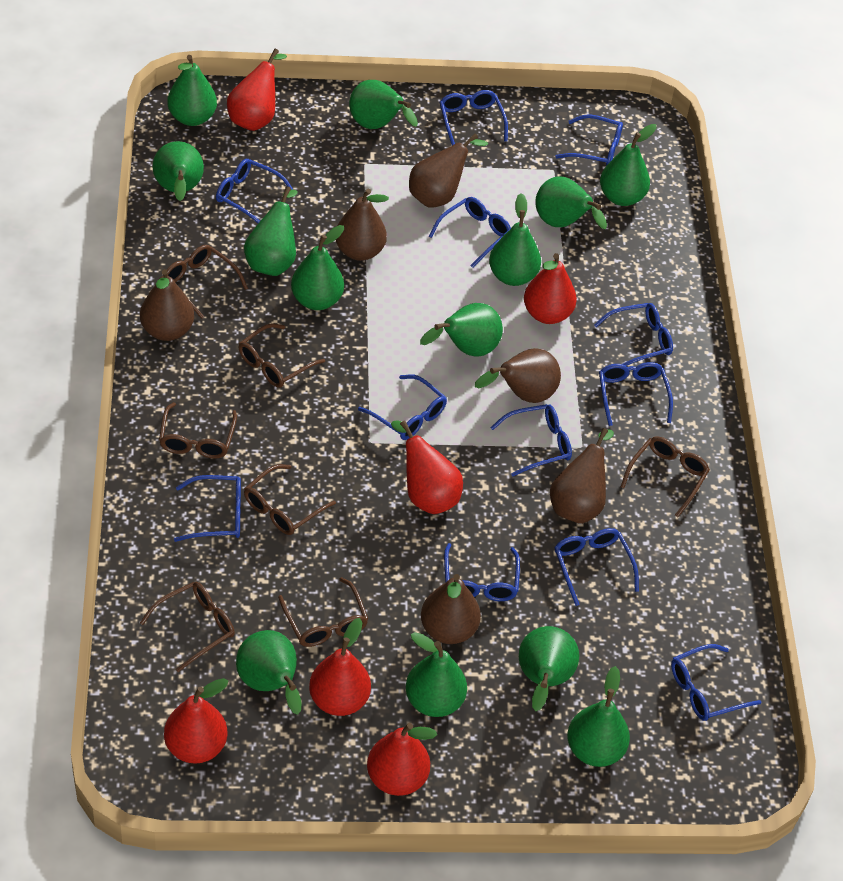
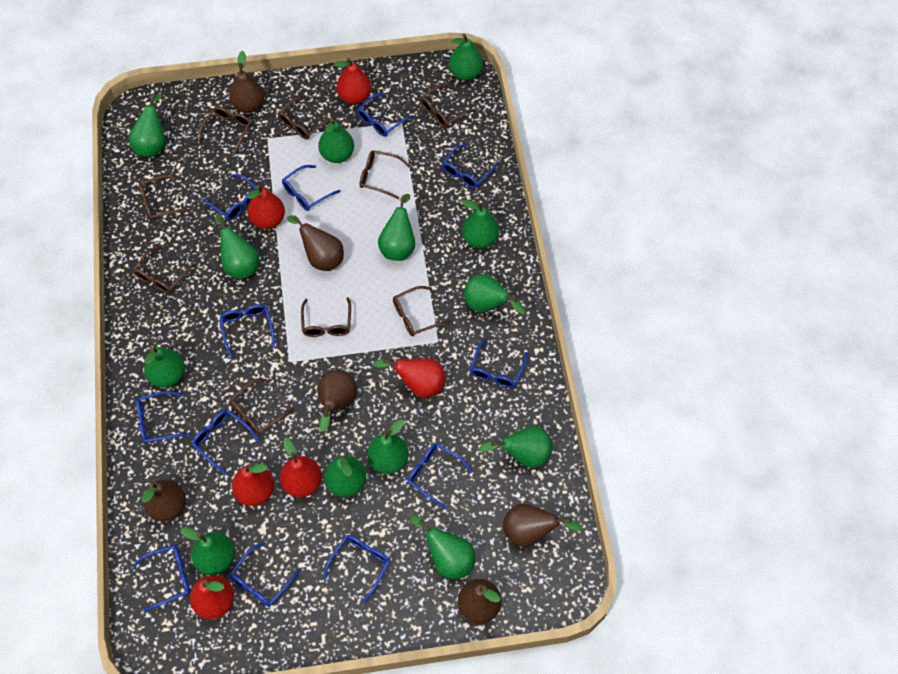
brown glasses: [140,582,235,672] [159,402,237,459] [166,245,248,319] [239,323,325,388] [244,464,336,535] [278,577,368,647] [621,436,710,517] = 7 -> [133,246,195,293] [139,175,191,221] [198,107,251,156] [229,379,294,435] [278,97,335,139] [301,297,351,337] [360,150,410,199] [393,286,451,336] [420,85,476,128] = 9

